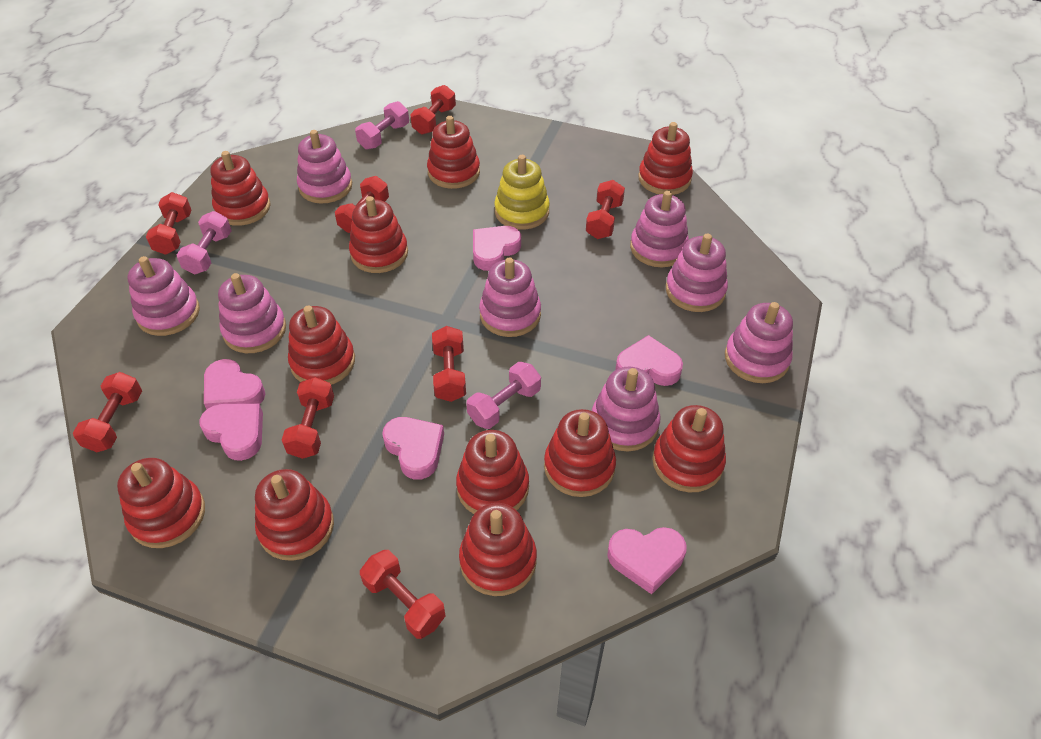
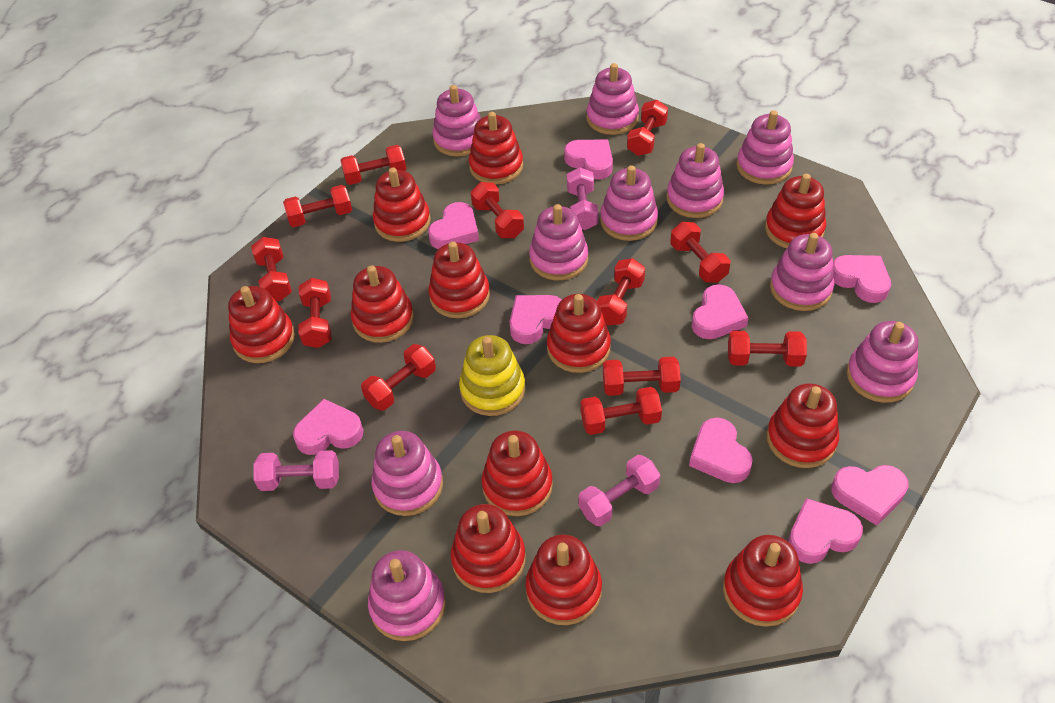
pink heart: [199,404,263,461] [204,359,265,409] [382,417,444,480] [473,226,521,271] [607,527,687,594] [615,335,683,386] = 6 -> [293,399,363,455] [428,202,479,249] [510,295,562,344] [564,140,613,180] [689,417,753,483] [692,284,749,339] [788,498,863,564] [831,465,909,526] [833,255,891,303] = 9
pink stacking toy: [128,256,200,336] [218,273,286,353] [297,130,352,204] [479,257,541,337] [592,367,660,452] [630,191,689,267] [666,234,728,312] [725,302,793,383] = 8 -> [368,550,446,641] [372,431,443,516] [432,85,481,157] [529,204,588,280] [586,63,639,135] [600,165,658,241] [666,143,724,218] [736,110,794,185] [770,233,834,311] [847,321,918,403] = 10
red dumbbell: [73,372,142,452] [146,192,191,255] [282,377,334,459] [335,176,389,233] [360,550,446,639] [410,85,456,135] [432,326,466,402] [586,180,625,239] = 8 -> [251,237,292,301] [283,185,352,227] [298,278,331,348] [340,145,406,185] [361,344,436,410] [471,182,524,238] [581,387,662,435] [597,258,645,325] [603,357,681,396] [627,100,668,156] [670,222,730,283] [728,331,807,367] = 12
red stacking toy: [117,458,205,548] [210,151,271,226] [255,469,334,561] [288,306,355,385] [349,196,408,273] [427,116,480,189] [456,430,529,514] [459,503,537,596] [544,409,616,497] [638,122,693,195] [652,405,726,492] = 11 -> [228,286,295,363] [351,265,414,343] [373,168,431,242] [428,241,490,318] [451,504,526,593] [469,112,523,185] [481,431,553,516] [526,535,602,625] [547,294,611,373] [723,535,803,627] [765,174,826,248] [767,383,839,468] = 12

